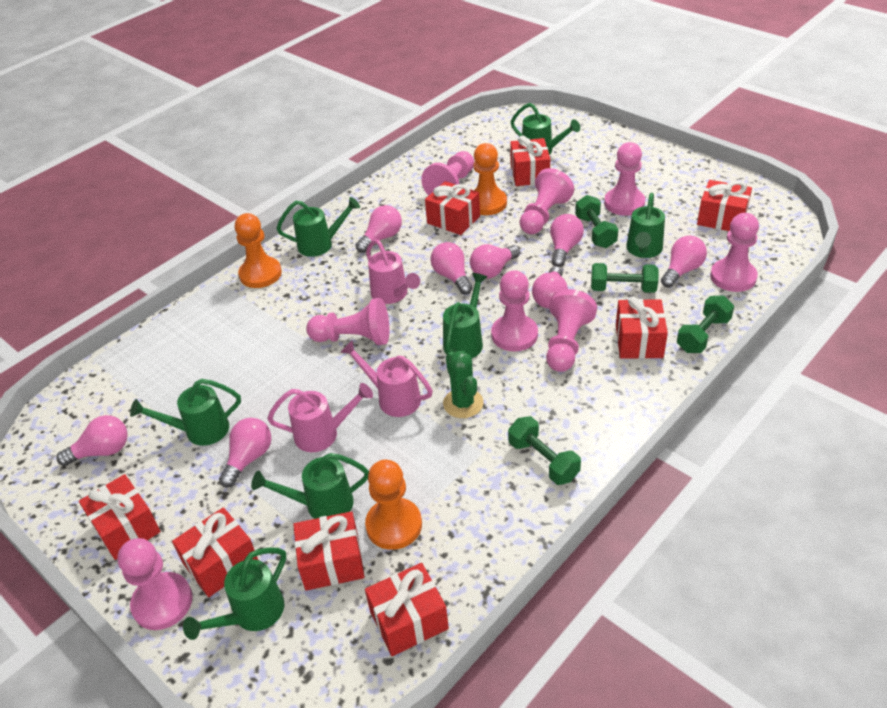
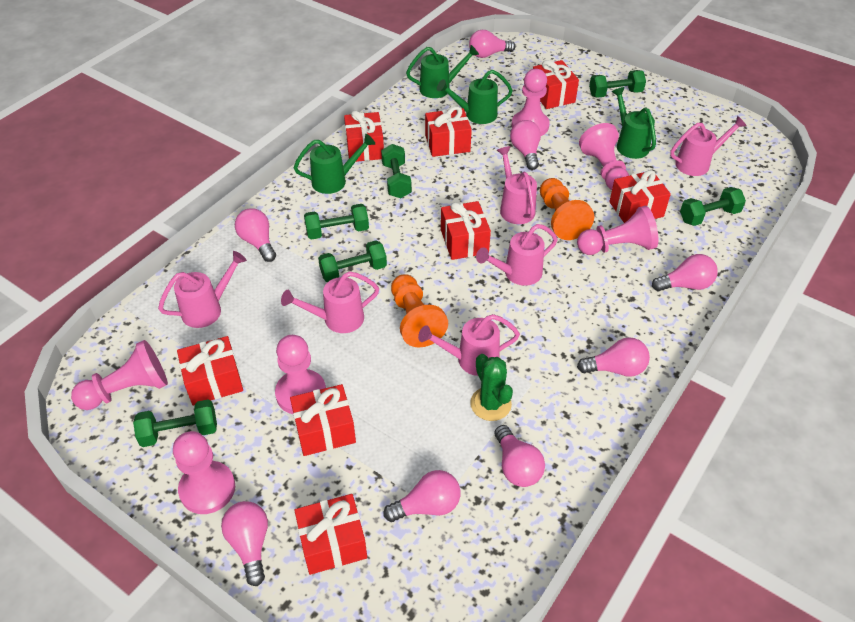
green dumbbell: [508,416,581,485] [575,195,618,248] [591,263,658,293] [677,295,734,353] = 4 -> [133,400,217,447] [304,204,369,240] [318,240,387,282] [381,144,412,198] [589,70,646,98] [680,187,746,226] = 6
green watering can: [130,379,241,446] [183,547,286,640] [251,453,369,519] [277,197,360,257] [443,273,487,358] [511,103,580,155] [626,193,665,258] = 7 -> [293,134,375,194] [406,45,479,98] [437,70,513,124] [612,87,656,159] = 4
orange pawn: [235,213,282,288] [365,460,422,550] [473,143,507,215] = 3 -> [391,274,448,347] [540,178,594,240] = 2
pink pawn: [117,538,193,630] [306,298,389,345] [421,151,474,196] [491,270,538,351] [520,168,574,234] [546,289,597,372] [604,142,645,216] [710,213,759,292] = 8 -> [71,340,168,410] [173,431,235,514] [275,335,326,414] [512,69,550,136] [577,206,658,255] [579,123,629,190] = 6
pink watering can: [267,383,373,452] [340,341,432,417] [366,239,420,304] = 3 -> [158,251,247,328] [281,271,379,333] [418,314,520,376] [476,224,558,286] [497,146,537,224] [670,116,747,176] = 6

